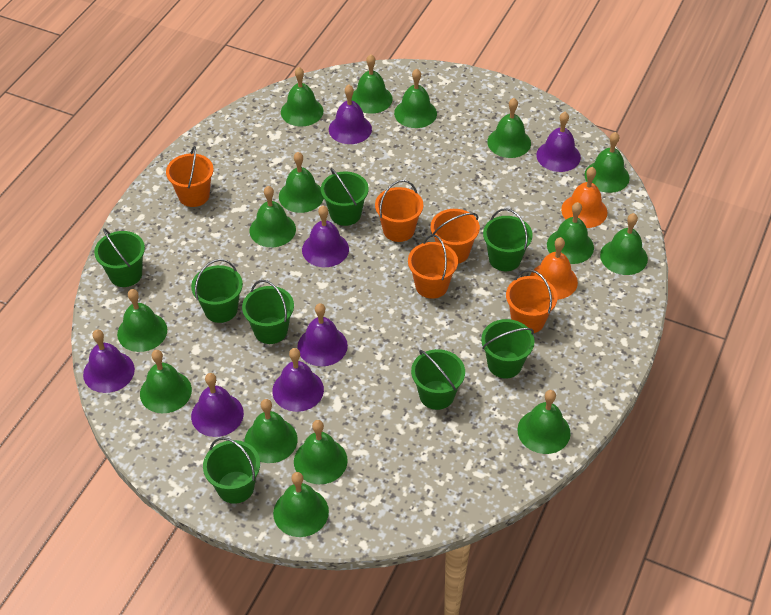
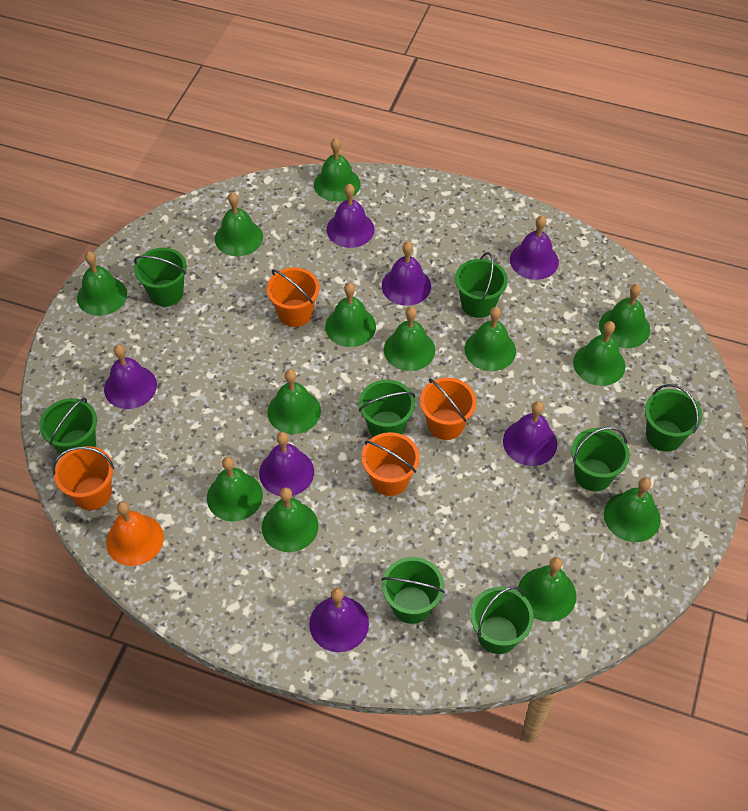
green bell: [117,289,167,352] [140,350,192,413] [244,399,298,463] [249,186,296,247] [273,472,329,537] [279,152,324,213] [281,67,323,126] [294,420,348,484] [352,54,393,114] [394,69,437,128] [487,98,531,158] [517,390,571,454] [547,202,594,264] [585,132,630,193] [600,213,648,275] = 15 -> [77,251,127,316] [207,457,263,521] [215,192,263,256] [262,487,319,552] [267,369,321,434] [314,138,361,202] [325,283,376,347] [384,307,435,371] [465,307,516,371] [518,557,576,622] [573,321,626,386] [599,284,650,348] [604,477,661,542] = 13
orange bell: [530,237,578,300] [561,167,607,228] = 2 -> [106,501,164,566] = 1
orange bucket: [166,146,214,207] [375,180,423,242] [408,235,458,299] [431,209,480,264] [506,269,558,333] = 5 -> [52,446,114,510] [267,268,320,327] [362,432,420,496] [420,378,476,440] = 4

